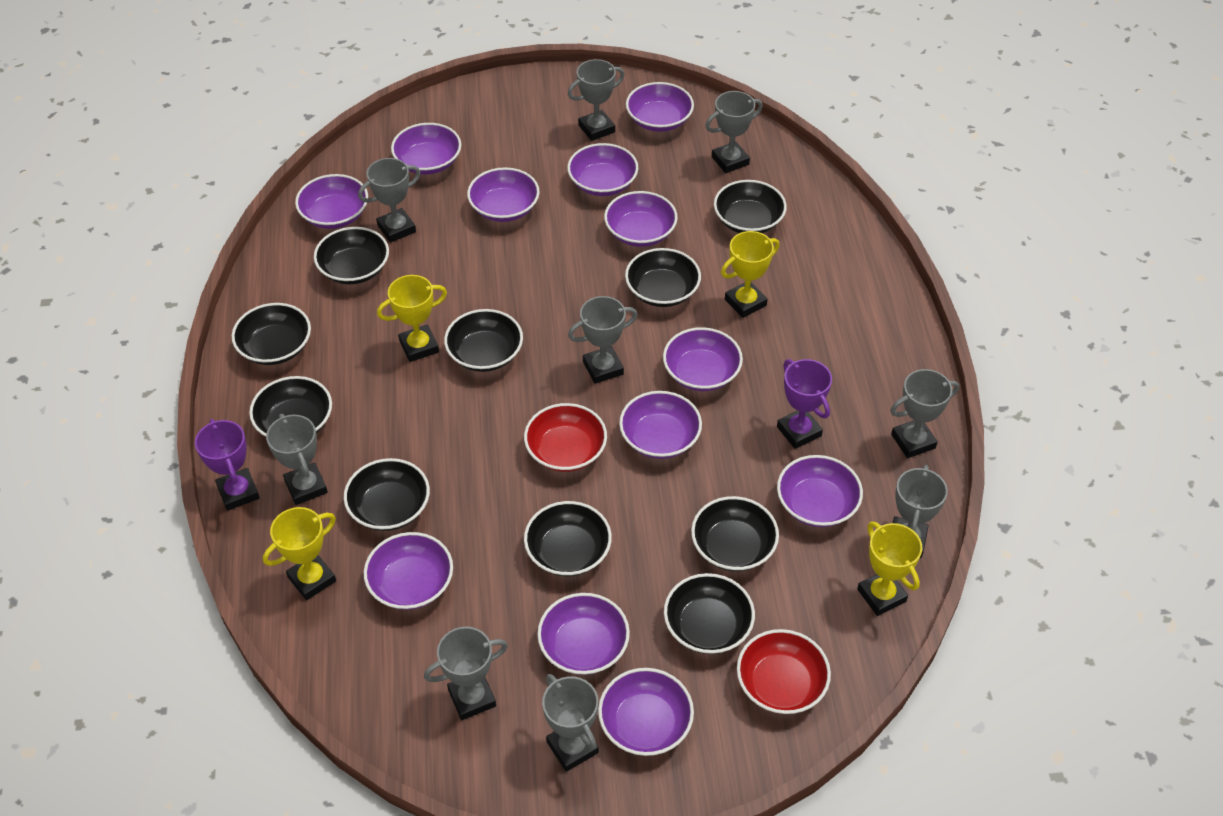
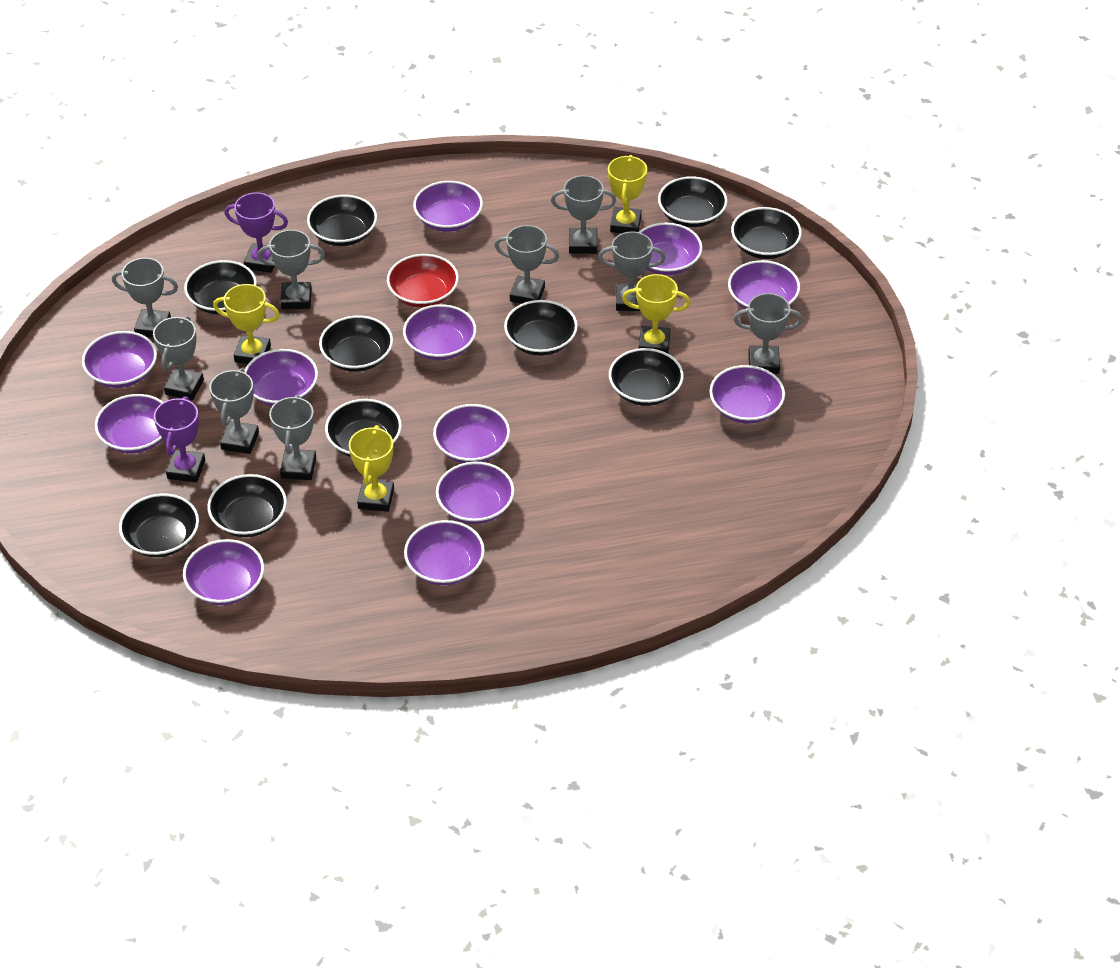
red bowl: [524,403,607,472] [737,629,831,714] = 2 -> [387,254,459,308] = 1

